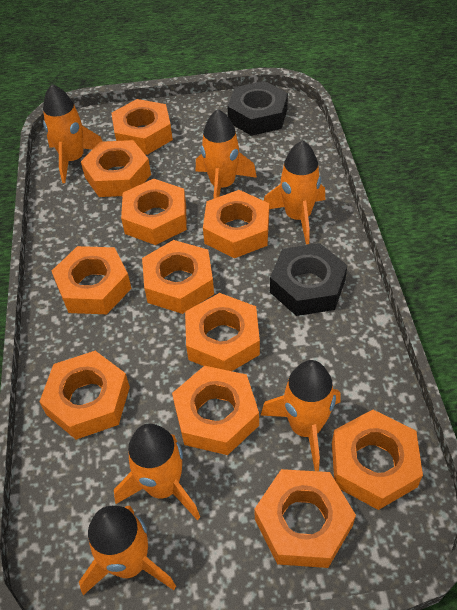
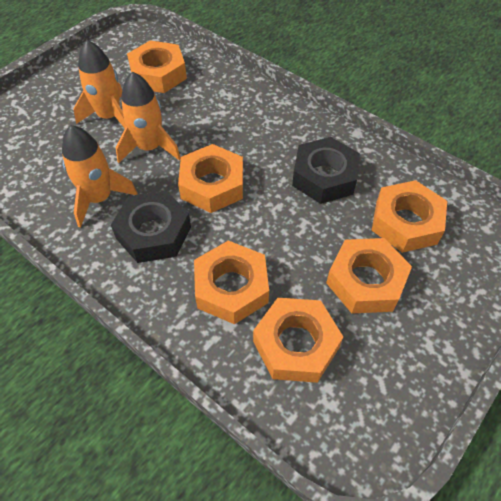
orange nut: [39,351,130,440] [52,246,132,314] [81,140,151,197] [111,99,173,155] [121,179,187,245] [142,240,214,314] [172,366,259,455] [185,293,260,371] [203,190,269,258] [254,469,356,568] [332,410,423,510] = 11 -> [127,40,187,93] [178,144,243,213] [194,241,269,324] [253,298,343,383] [326,238,412,314] [372,180,447,253] = 6
orange rocket: [43,84,103,183] [79,506,176,595] [114,424,200,520] [196,109,257,199] [261,360,341,471] [264,140,325,245] = 6 -> [62,125,138,228] [73,40,126,128] [116,72,181,163] = 3

